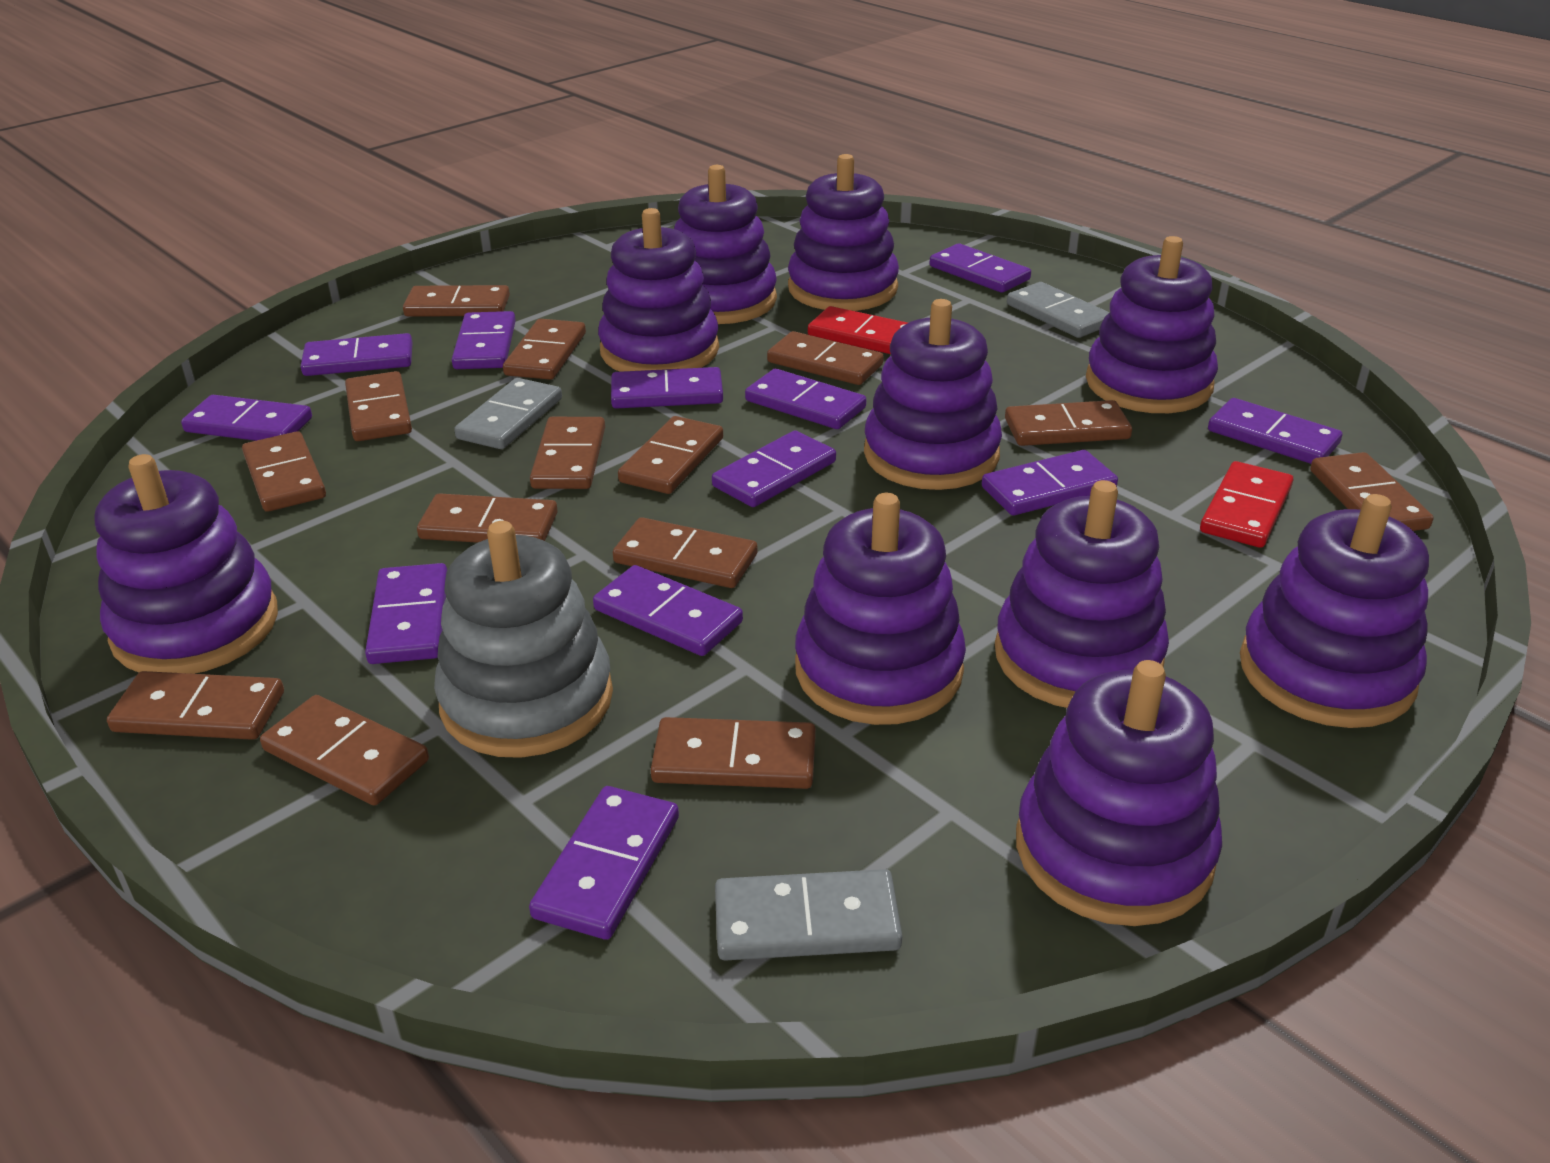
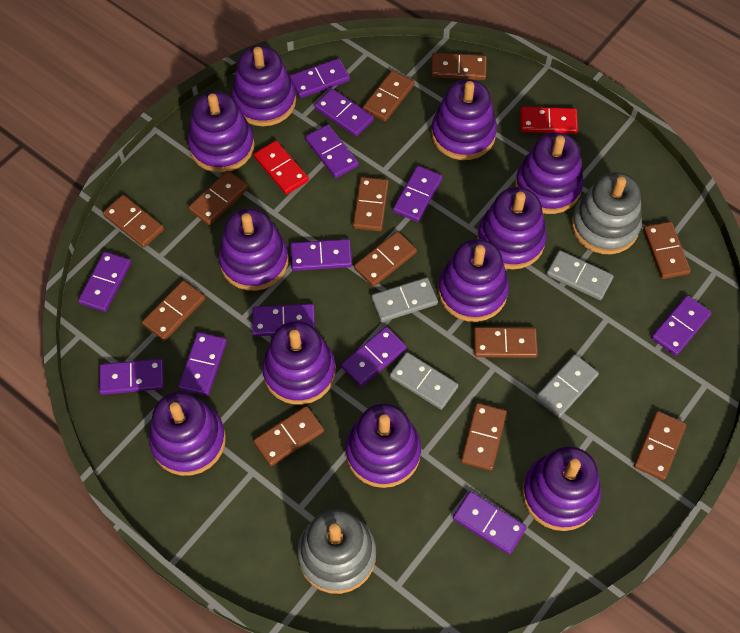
brown domino: [107,671,284,740] [242,431,326,512] [260,695,429,806] [345,371,412,441] [403,285,510,317] [417,493,558,543] [503,319,586,380] [530,417,605,489] [613,517,758,588] [618,416,723,494] [651,717,816,789] [767,331,884,385] [1005,400,1132,446] [1310,452,1433,531] = 14 -> [103,195,164,248] [142,280,205,341] [188,170,249,225] [253,406,324,466] [353,177,389,231] [354,231,417,287] [363,70,415,121] [431,53,487,80] [461,403,507,471] [474,327,538,358] [634,411,686,480] [643,221,691,279] = 12
grey domino: [454,378,562,449] [715,869,902,961] [1007,282,1110,338] = 3 -> [371,277,438,322] [389,352,458,410] [535,354,599,417] [546,250,613,300] = 4
grey stacking toy: [434,521,613,758] = 1 -> [297,509,376,594] [572,172,642,254] = 2
purple stacking toy: [94,454,278,674] [598,208,719,372] [674,165,777,324] [788,154,899,311] [795,493,966,725] [864,299,1002,490] [995,480,1169,708] [1016,660,1222,926] [1086,236,1218,413] [1240,494,1429,728] = 10 -> [149,392,226,476] [188,91,255,173] [218,208,289,291] [231,46,296,126] [262,321,335,405] [346,404,421,488] [431,79,497,160] [438,239,509,322] [477,187,547,270] [515,132,584,214] [522,447,601,531] = 11

